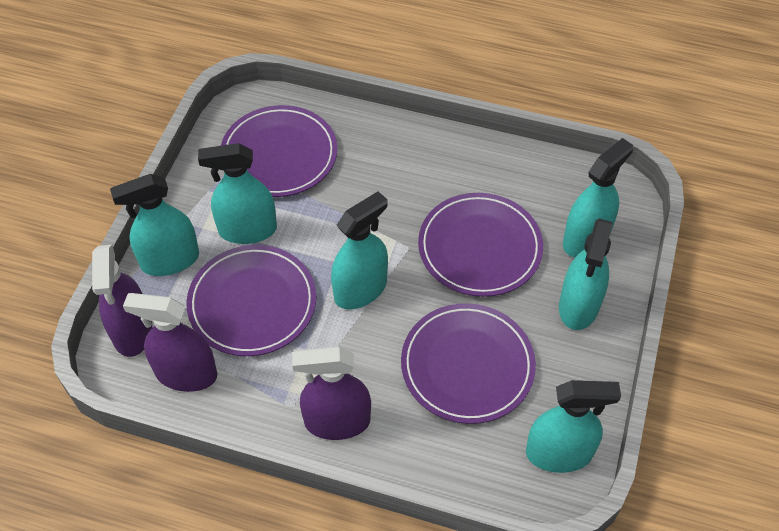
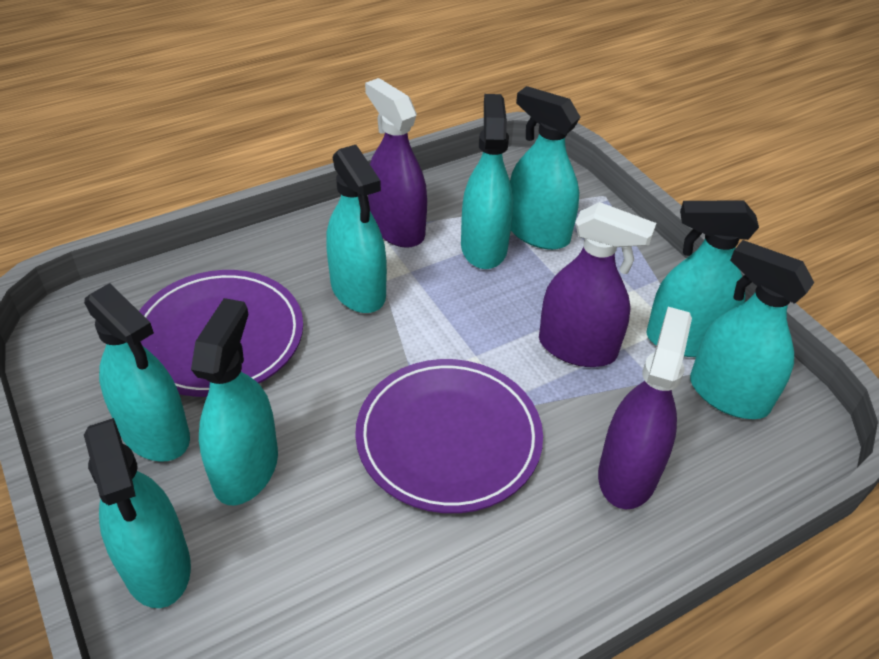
purple plate: [186,245,316,356] [221,105,337,197] [401,303,536,424] [418,193,543,297] = 4 -> [139,270,303,397] [355,359,543,513] = 2
turquoise spray bottle: [110,174,199,276] [198,143,277,244] [331,191,388,310] [526,380,621,473] [559,219,613,330] [563,138,633,257] = 6 -> [84,283,190,461] [84,418,191,608] [191,298,278,505] [326,145,387,313] [461,94,513,269] [510,86,580,250] [646,201,759,357] [690,240,814,419] = 8

